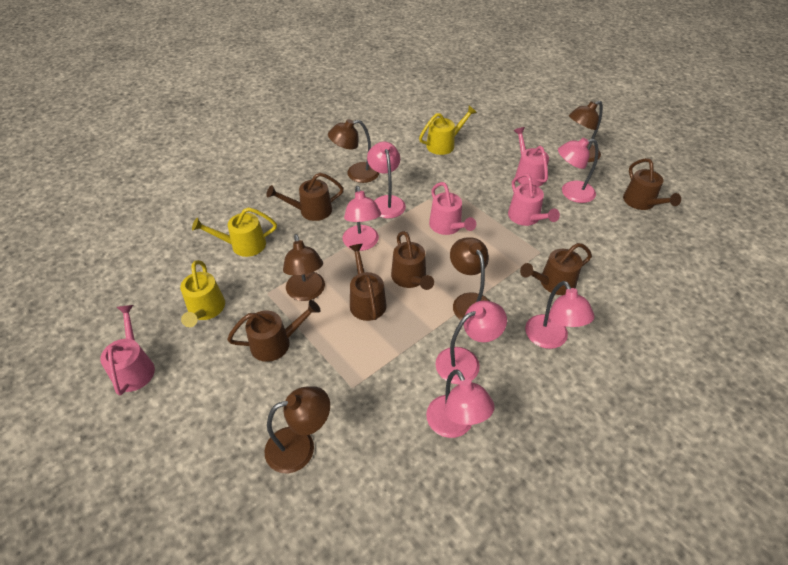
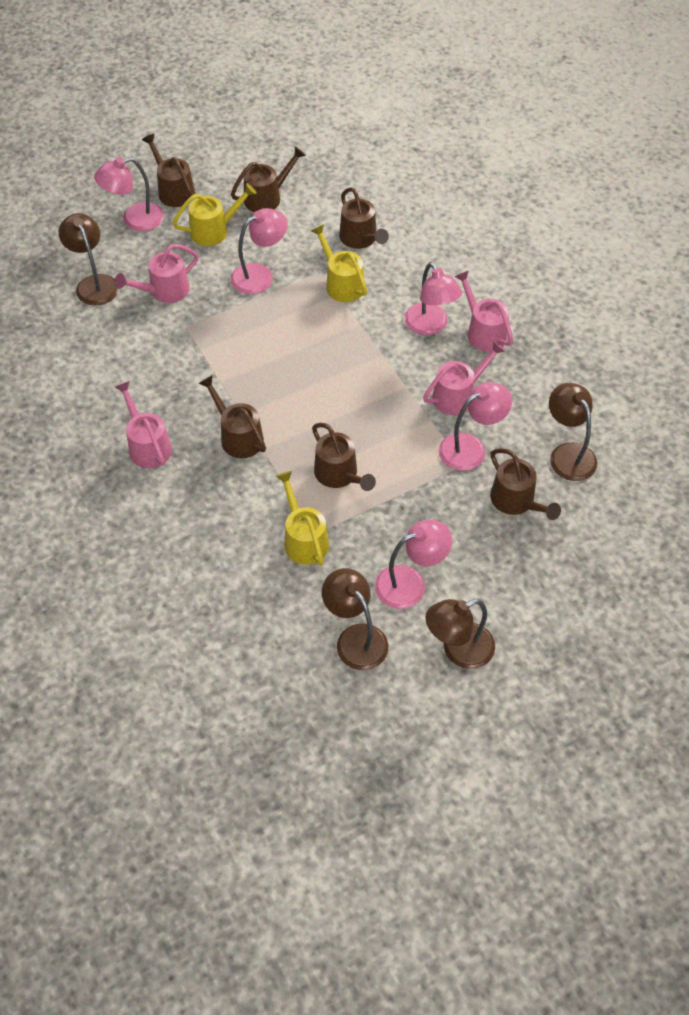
brown lamp: [264,386,330,473] [283,234,325,301] [328,119,379,183] [450,237,490,320] [569,101,603,162] = 5 -> [59,213,119,305] [322,568,388,670] [426,599,495,669] [549,383,597,481] = 4
pink lamp: [342,186,381,251] [367,142,406,219] [426,369,494,438] [435,301,507,385] [525,281,595,349] [558,138,599,203] = 6 -> [94,157,164,231] [231,208,287,294] [375,520,452,609] [404,262,462,335] [439,382,512,471] = 5

